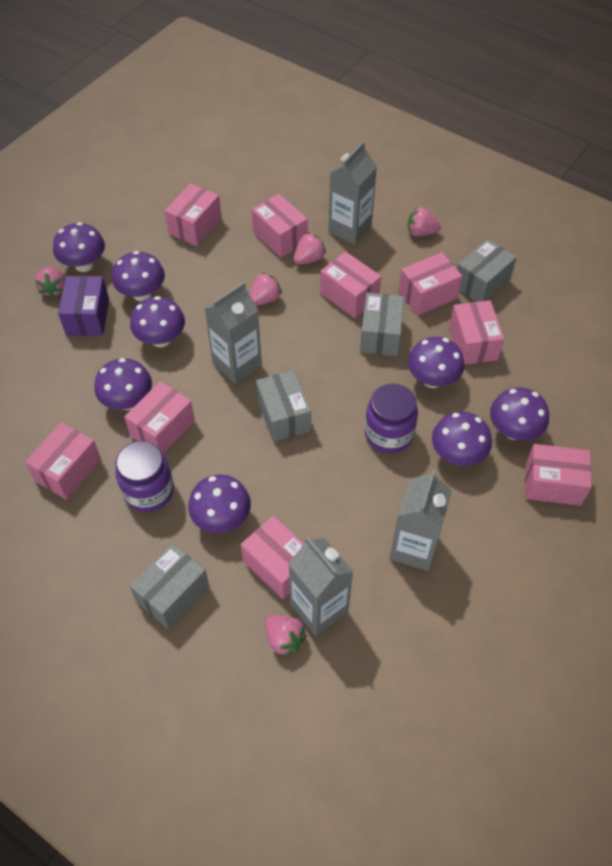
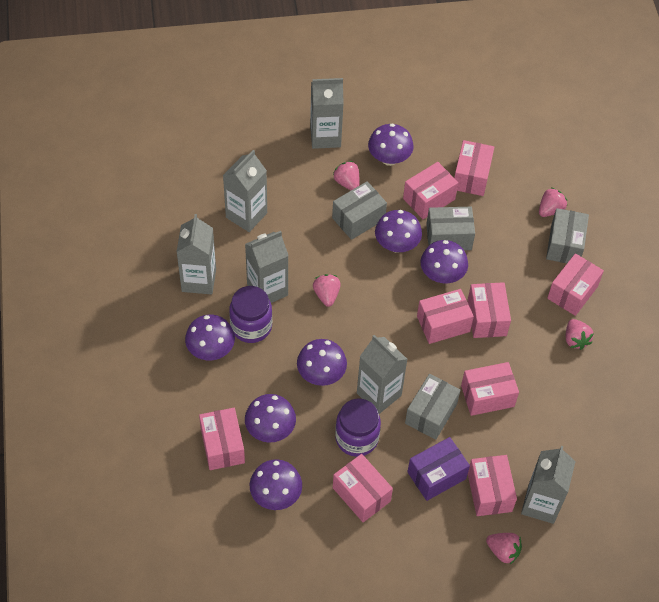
grey carton: [205,282,262,384] [288,537,353,636] [328,142,377,245] [390,470,452,571] = 4 -> [177,214,216,294] [223,150,267,232] [245,231,289,303] [310,78,344,149] [357,335,408,414] [521,446,576,524] = 6
purple mushroom: [53,222,105,272] [94,358,152,410] [112,251,165,301] [130,296,185,347] [188,475,251,533] [408,337,464,388] [432,411,492,466] [490,387,549,440] = 8 -> [185,315,235,360] [245,394,296,442] [250,459,302,510] [297,339,347,386] [368,123,413,166] [375,210,422,253] [421,240,468,283] = 7

